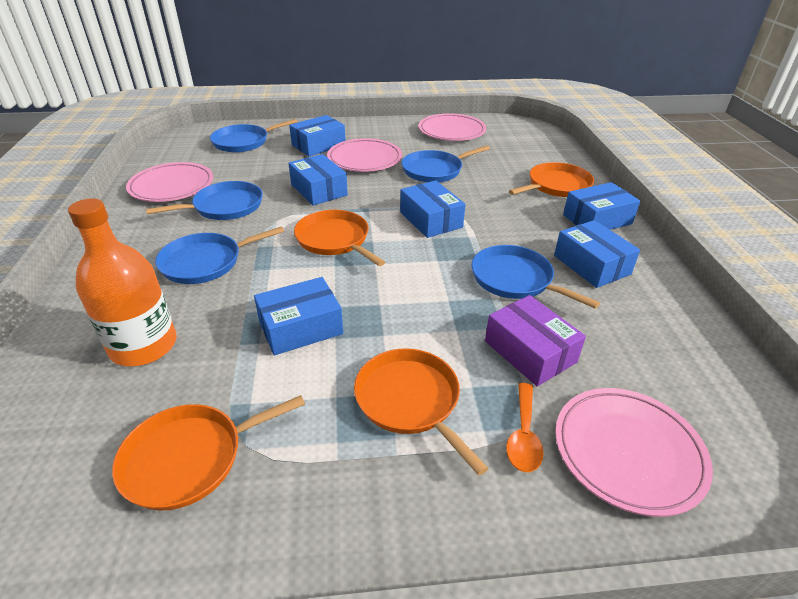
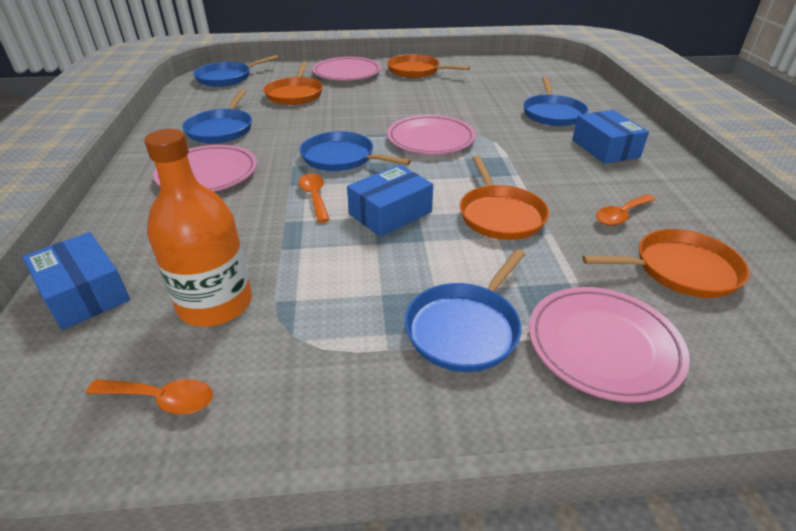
blue box: [254,277,343,355] [288,154,348,206] [289,115,346,156] [400,180,465,238] [554,220,640,288] [563,182,640,230] = 6 -> [22,232,130,330] [347,165,433,237] [572,110,649,164] = 3
orange spoon: [506,383,544,472] = 1 -> [86,379,213,414] [298,173,330,223] [596,194,656,226] = 3
purple box: [485,295,586,386] = 1 -> none = 0

